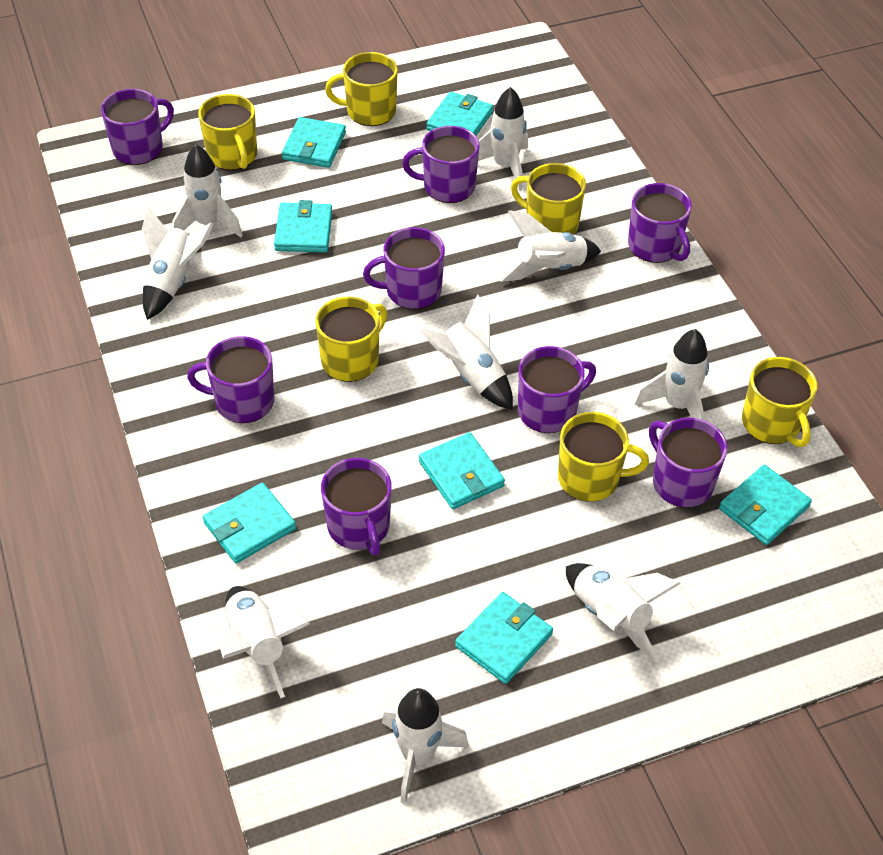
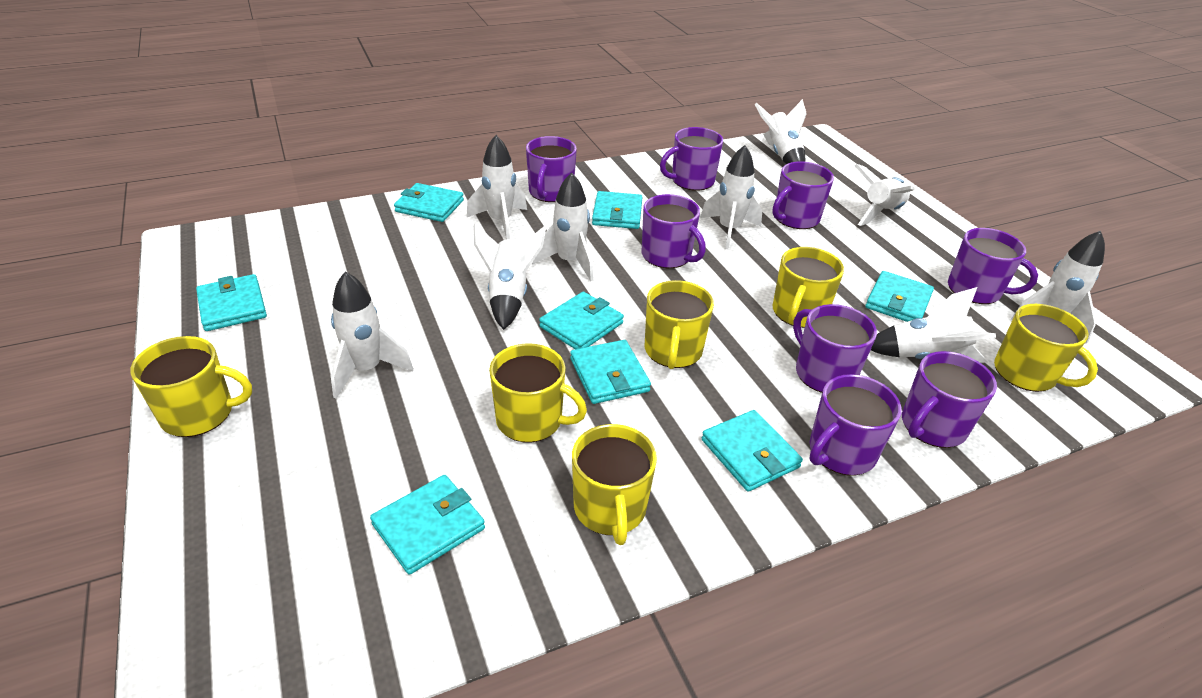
turquoise wallet: [203,483,296,564] [274,200,332,253] [282,117,346,168] [419,432,505,509] [426,92,493,135] [455,592,553,684] [719,465,812,545] = 7 -> [196,274,267,331] [370,475,485,575] [394,183,464,222] [539,292,624,349] [570,340,651,404] [592,191,642,229] [702,410,803,492] [865,271,934,322] = 8

